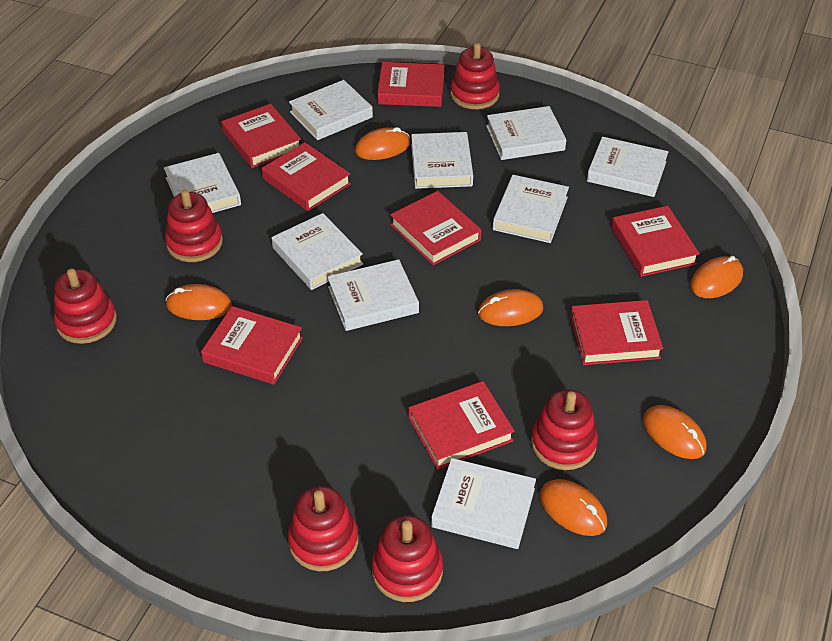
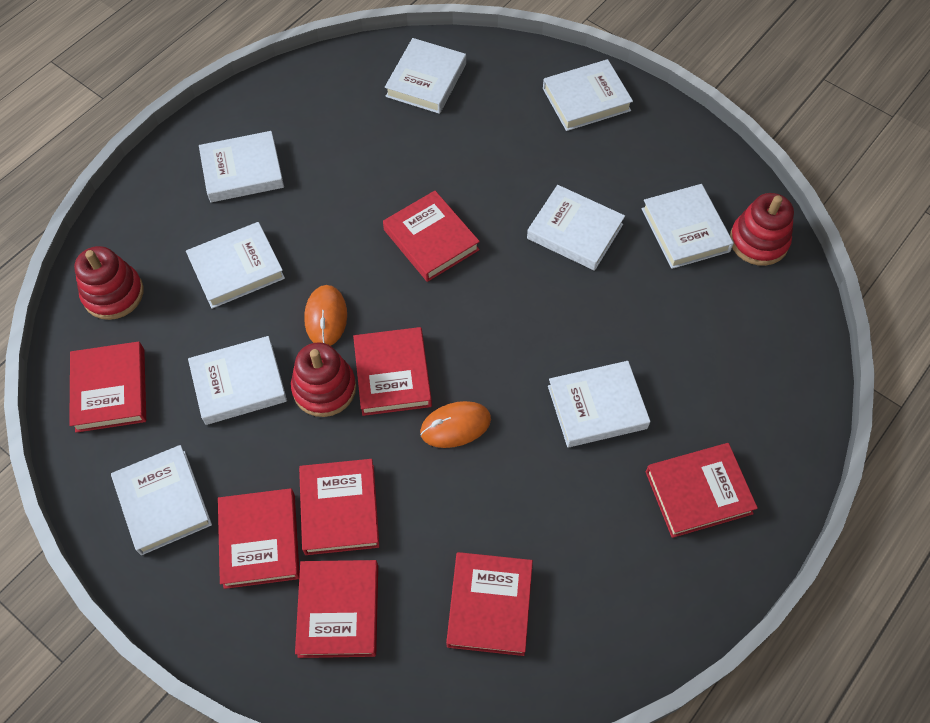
orange mouse: [166,284,232,320] [355,127,411,160] [478,289,543,326] [540,479,607,536] [643,405,707,459] [690,256,743,298] = 6 -> [304,285,347,346] [420,401,491,448] = 2
red stacking toy: [54,268,117,344] [165,190,223,262] [288,486,358,571] [372,515,443,602] [451,43,500,109] [531,390,598,470] = 6 -> [74,246,143,320] [291,342,356,417] [730,193,794,266] = 3

